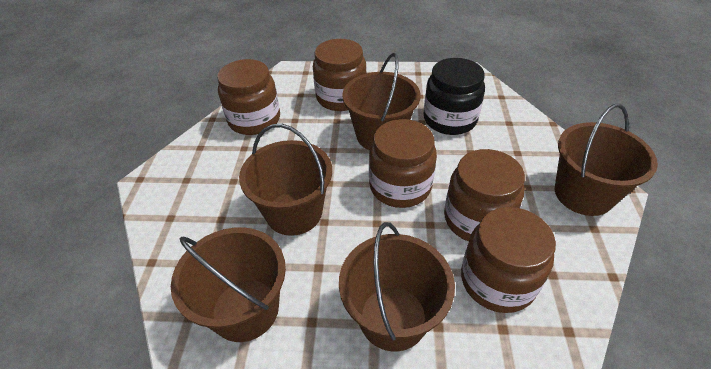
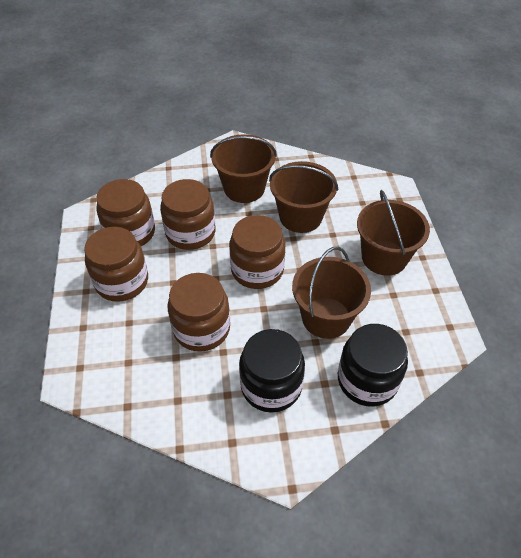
black jar: [424,58,485,135] = 1 -> [239,329,305,413] [338,324,408,407] = 2
brown bucket: [171,227,286,342] [239,124,332,236] [339,222,455,351] [342,53,421,150] [555,104,658,216] = 5 -> [210,134,277,203] [269,161,338,233] [292,247,371,339] [357,190,430,276] = 4

